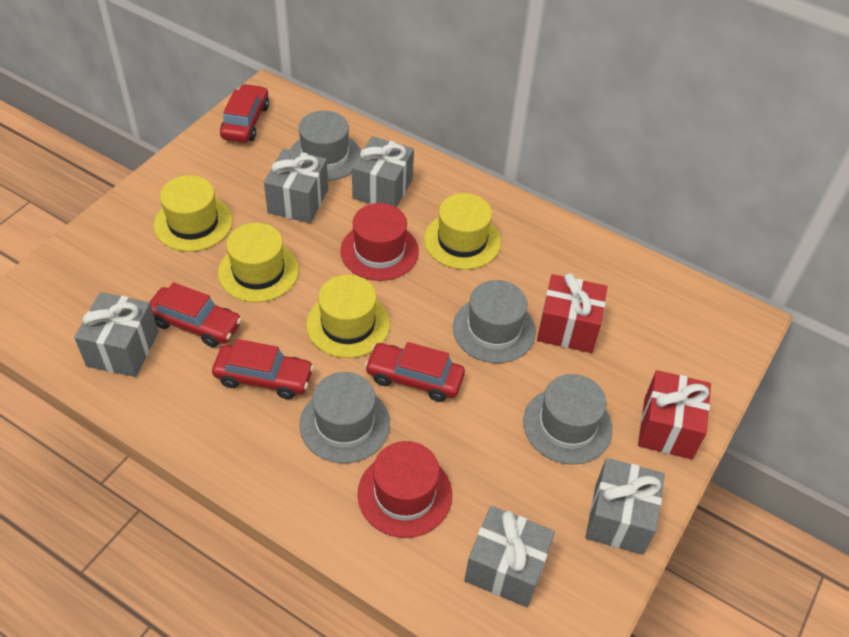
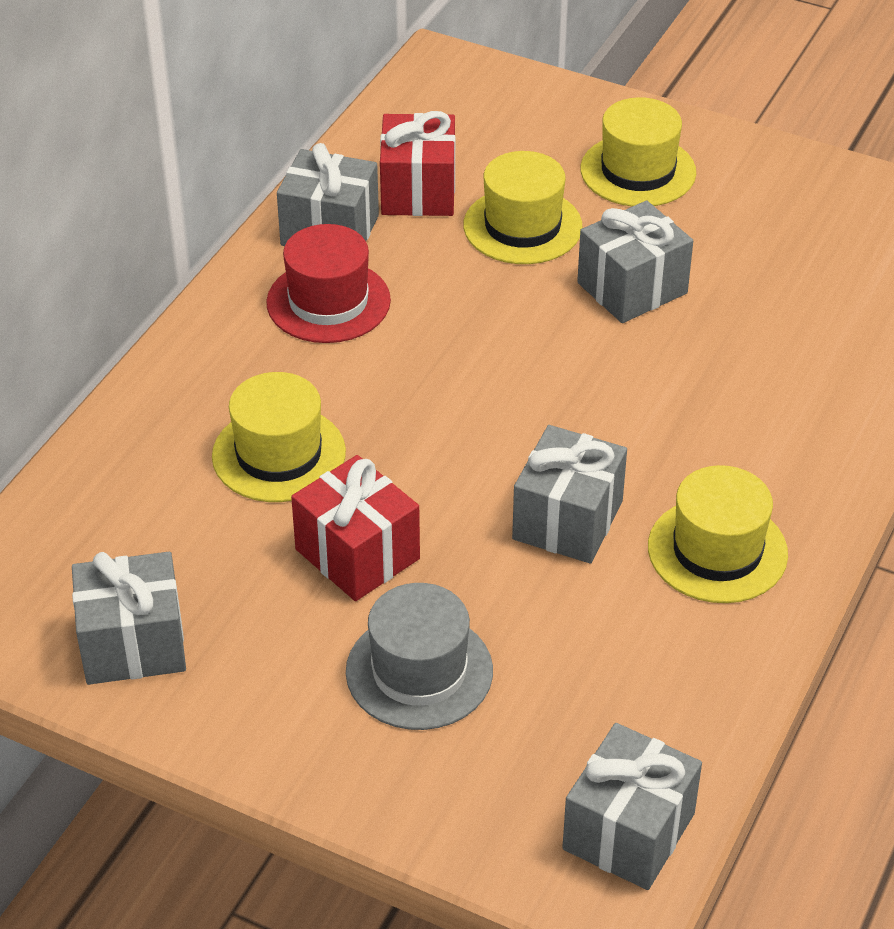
grey hat: [290,111,361,181] [300,372,390,463] [453,280,536,363] [523,374,613,465] = 4 -> [346,583,493,730] = 1
red car: [150,282,242,347] [212,339,314,399] [220,84,269,143] [364,342,465,402] = 4 -> none = 0
red hat: [340,203,419,281] [357,441,452,538] = 2 -> [266,224,391,343] = 1

